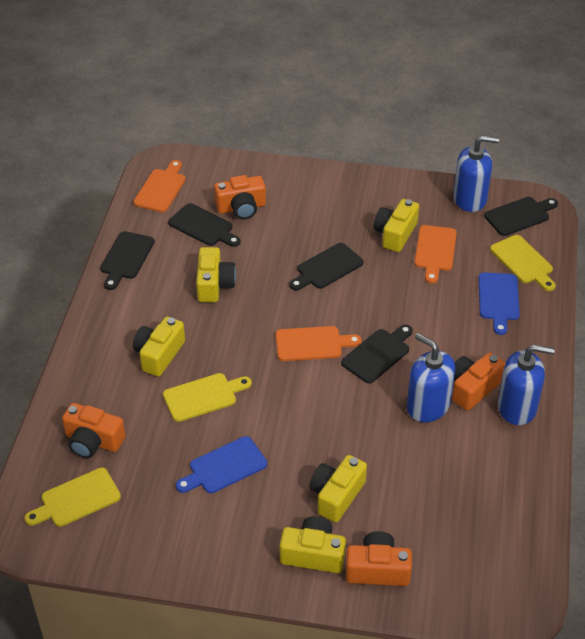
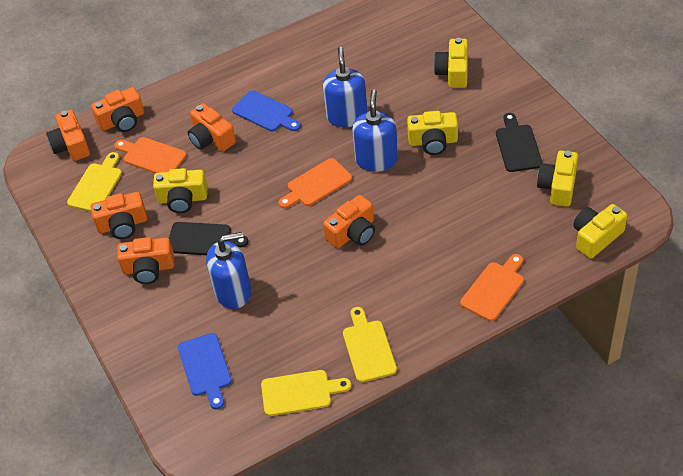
black cutting board: [100,231,155,290] [168,203,241,247] [289,243,364,291] [341,325,413,383] [484,197,558,236] = 5 -> [169,222,248,255] [496,113,542,172] = 2
orange camera: [62,403,125,458] [214,175,266,219] [346,531,412,586] [452,353,505,411] = 4 -> [46,110,90,161] [90,192,147,239] [91,87,144,132] [117,237,174,284] [188,103,236,151] [323,195,375,248] = 6

